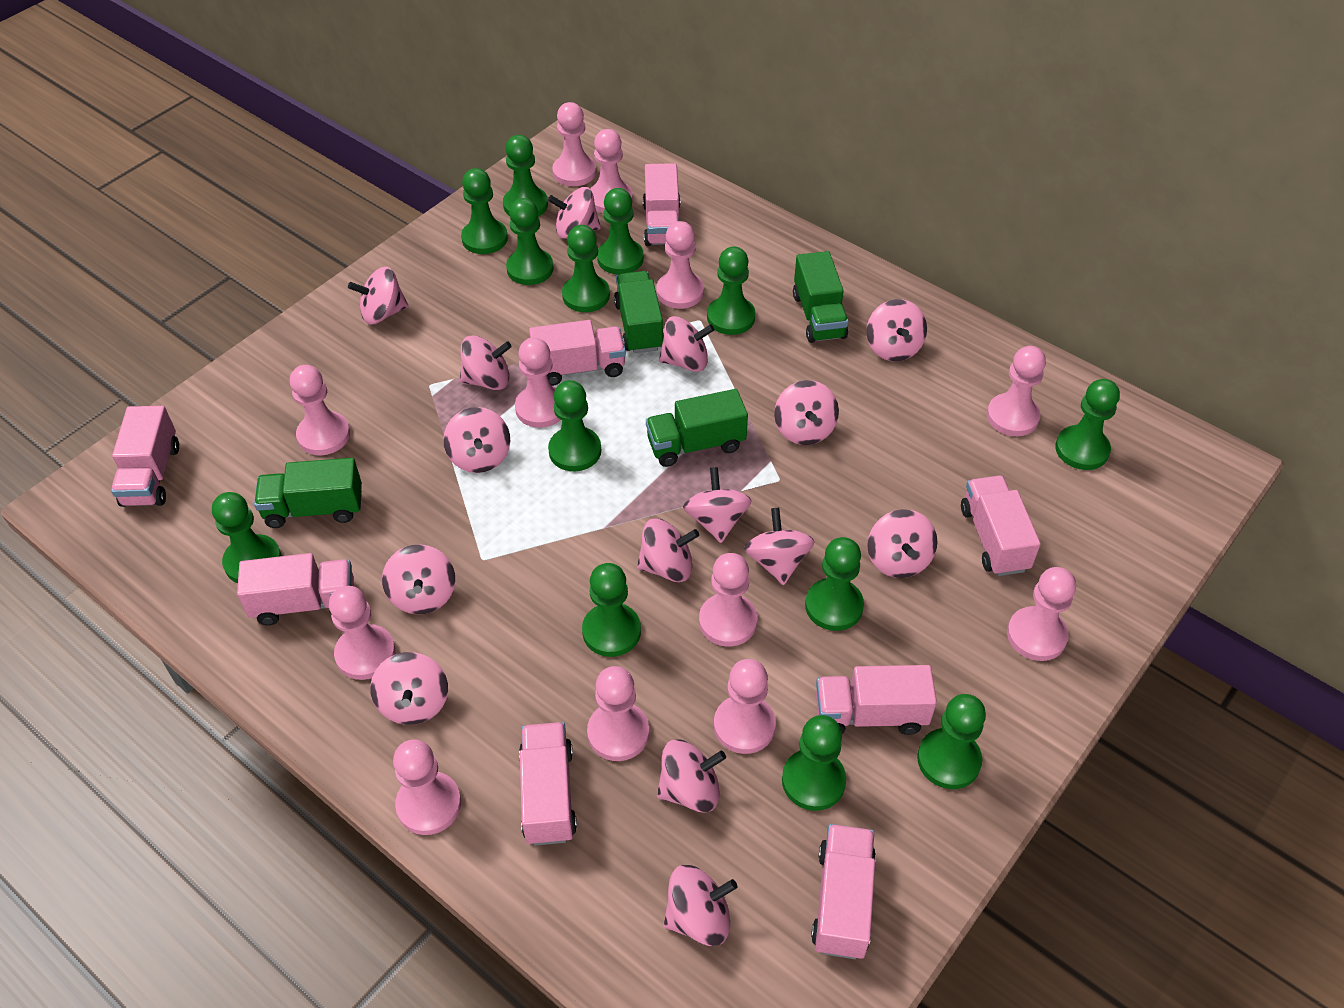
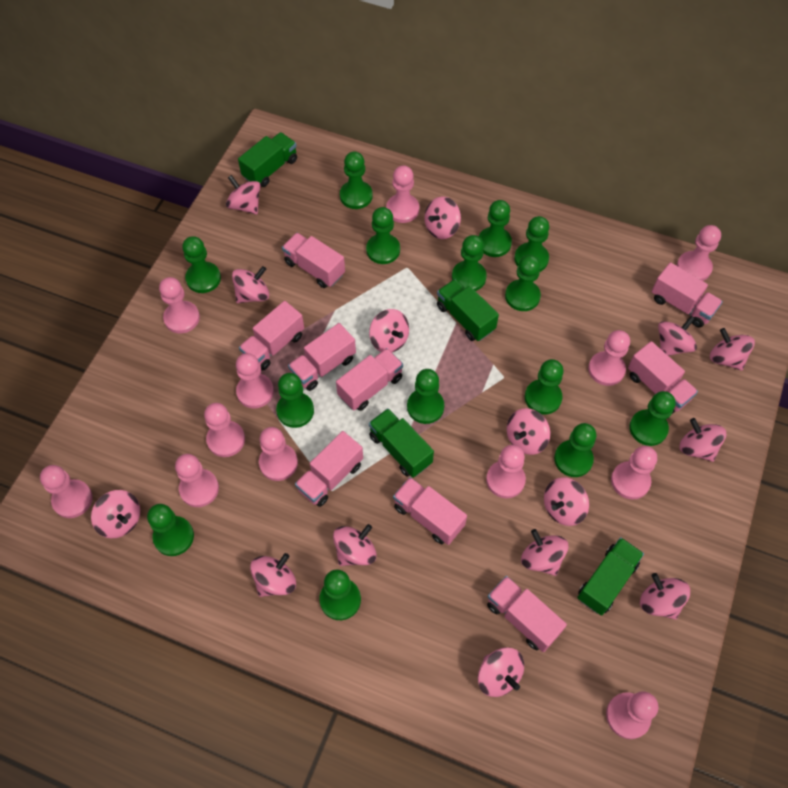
green pawn: [212,492,282,583] [461,168,508,254] [503,135,548,217] [506,198,554,285] [548,380,601,471] [562,225,610,312] [582,563,641,657] [597,188,644,274] [707,246,756,335] [782,715,846,811] [805,537,864,631] [917,694,986,789] [1055,379,1120,470] = 13 -> [147,504,194,556] [182,236,221,293] [276,373,314,428] [319,570,361,620] [340,152,373,209] [366,207,400,264] [407,369,444,424] [452,235,487,291] [478,200,512,257] [505,255,541,311] [514,216,549,272] [525,359,564,415] [554,423,596,477] [629,391,676,446] = 14
pink truck: [111,406,179,507] [237,553,354,625] [519,722,577,846] [529,320,626,386] [643,163,680,246] [811,824,876,959] [816,665,937,735] [961,475,1041,576] = 8 -> [239,301,304,371] [282,233,345,288] [288,323,356,391] [295,431,363,507] [336,348,403,411] [393,477,467,545] [487,576,567,652] [628,341,698,414] [651,262,723,328] = 9

